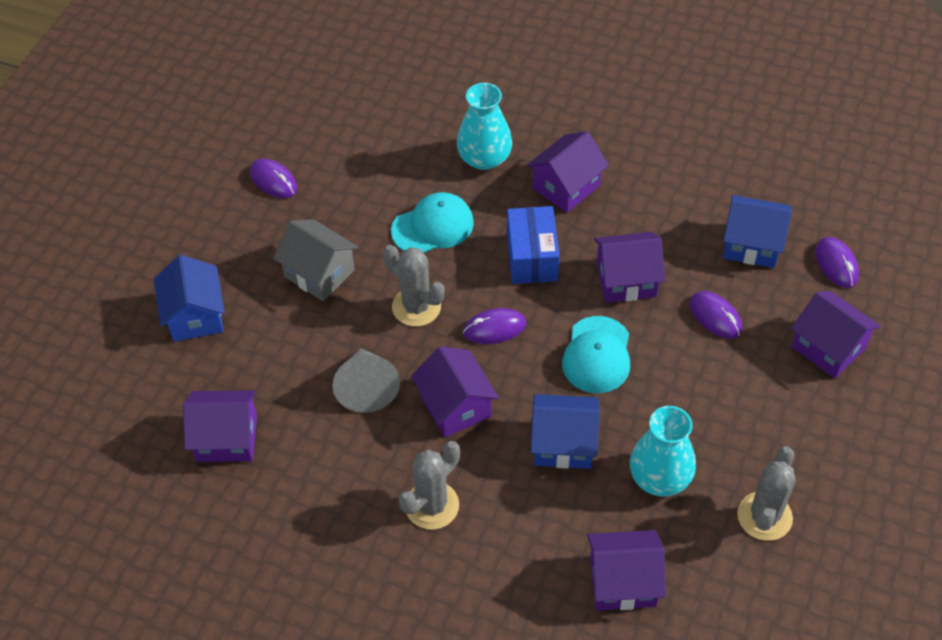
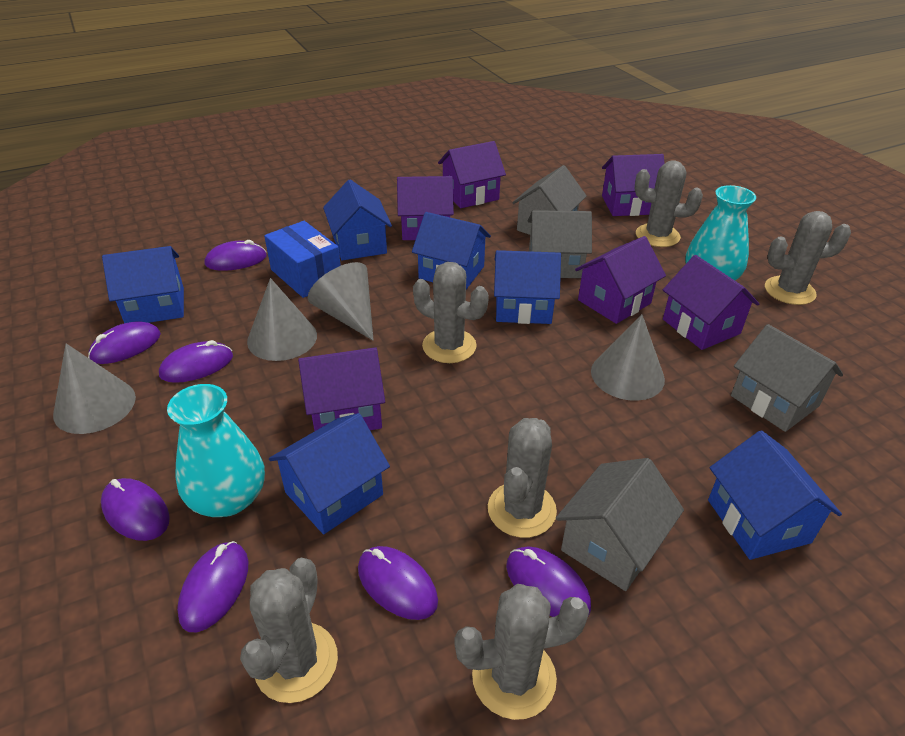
blue house: [154,255,225,342] [531,394,600,469] [723,195,792,268] = 3 -> [102,246,184,323] [269,413,390,534] [323,179,392,260] [412,212,491,289] [494,250,561,324] [708,430,842,560] = 6
grey cactus: [383,245,445,326] [398,441,460,530] [737,446,796,541] = 3 -> [240,558,338,703] [413,262,489,363] [454,584,589,720] [488,418,557,538] [635,160,703,247] [765,211,851,305] = 6
grey cone: [332,348,400,413] = 1 -> [53,343,136,434] [247,278,317,361] [308,262,374,341] [591,314,665,401] = 4
grey house: [273,219,358,301] = 1 -> [512,165,587,235] [528,210,592,278] [556,458,684,591] [731,324,843,432] = 4
purple mouse: [250,158,297,198] [463,308,526,344] [690,291,742,339] [815,237,859,288] = 4 -> [88,321,161,364] [101,478,170,541] [159,340,233,383] [177,541,248,632] [205,240,267,271] [358,546,438,620] [506,546,591,617] = 7
turquoise cap: [391,192,474,253] [562,316,630,393] = 2 -> none = 0

